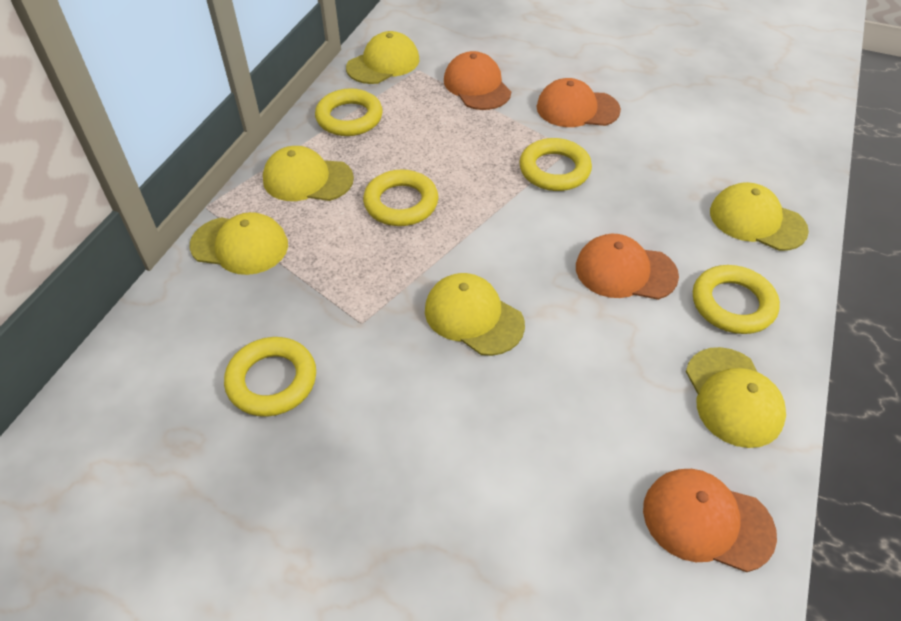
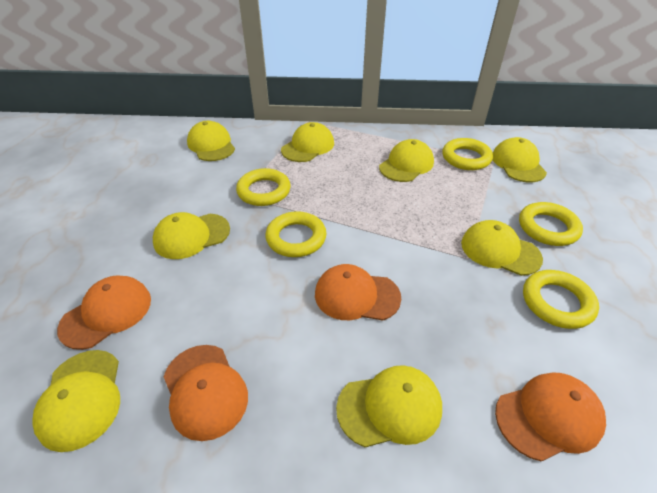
yellow cap: [190,212,288,275] [263,146,354,201] [346,31,419,84] [425,273,525,356] [686,347,786,448] [710,182,809,251] = 6 -> [33,350,120,452] [153,212,230,259] [187,121,235,161] [281,122,334,162] [336,365,442,447] [379,139,434,182] [461,220,543,276] [493,137,547,182] = 8

